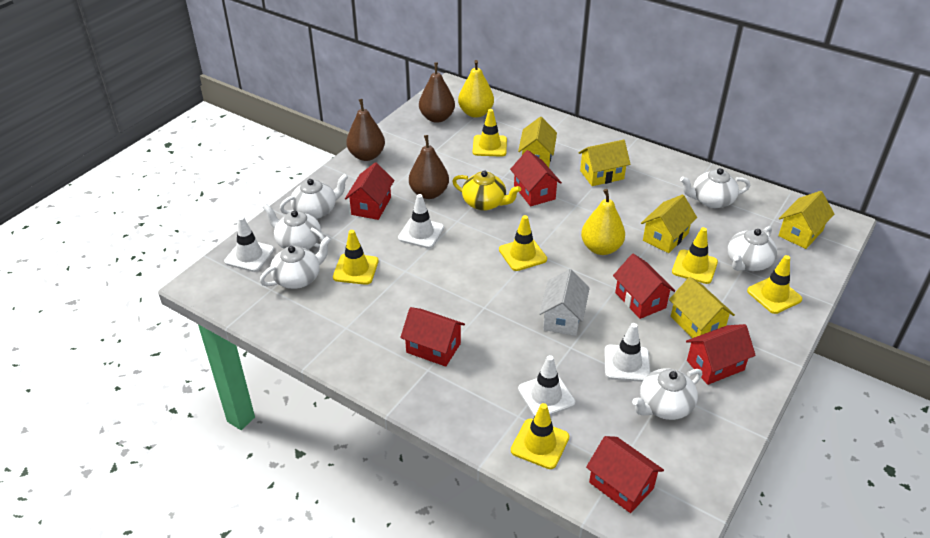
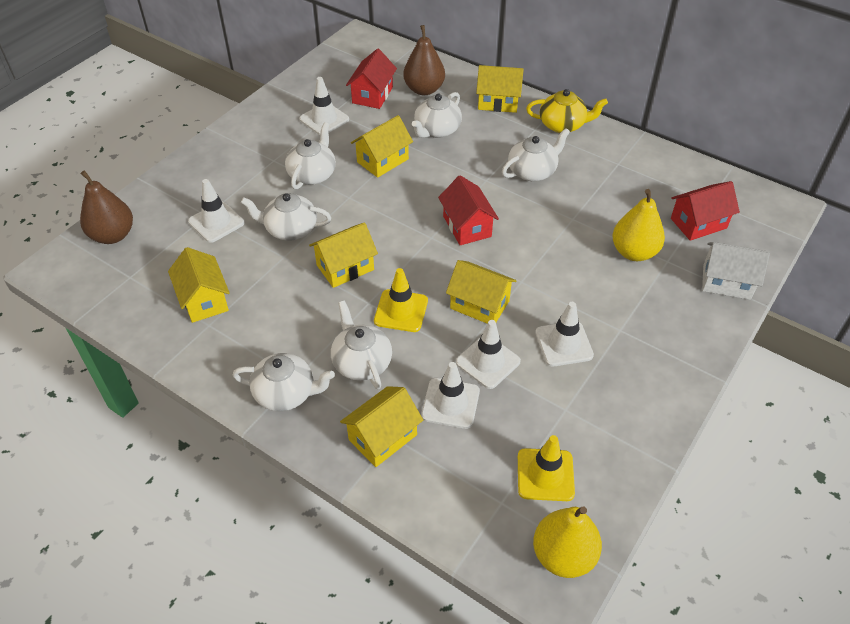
brown pear: [346,99,385,161] [409,135,449,199] [419,63,455,123] = 3 -> [80,170,133,244] [403,25,445,95] = 2
red house: [345,162,394,220] [400,307,465,367] [510,150,562,206] [586,436,664,513] [613,254,675,319] [686,324,756,385] = 6 -> [346,49,397,109] [438,175,499,245] [671,181,740,241] = 3
white traffic cone: [224,216,274,272] [398,194,444,248] [518,355,575,417] [604,323,650,382] = 4 -> [188,179,244,243] [299,77,349,135] [421,362,480,429] [456,320,521,389] [535,302,594,366] = 5
yellow house: [518,117,557,167] [578,140,630,186] [641,194,697,253] [669,277,735,338] [778,191,834,249] = 5 -> [168,247,230,323] [309,222,378,288] [340,386,423,467] [351,115,413,178] [446,260,516,324] [476,65,524,113] = 6
yellow traffic cone: [333,230,379,285] [473,109,507,157] [499,215,547,271] [511,403,569,469] [672,227,718,284] [747,255,802,314] = 6 -> [374,268,428,332] [518,435,575,501] = 2

